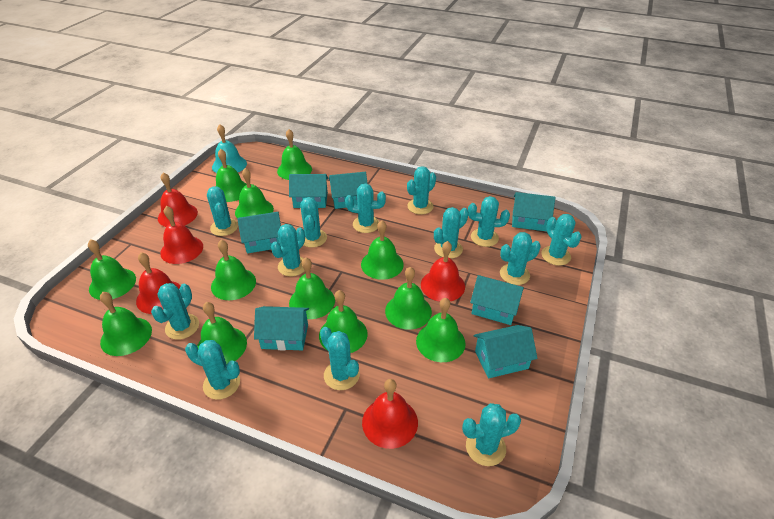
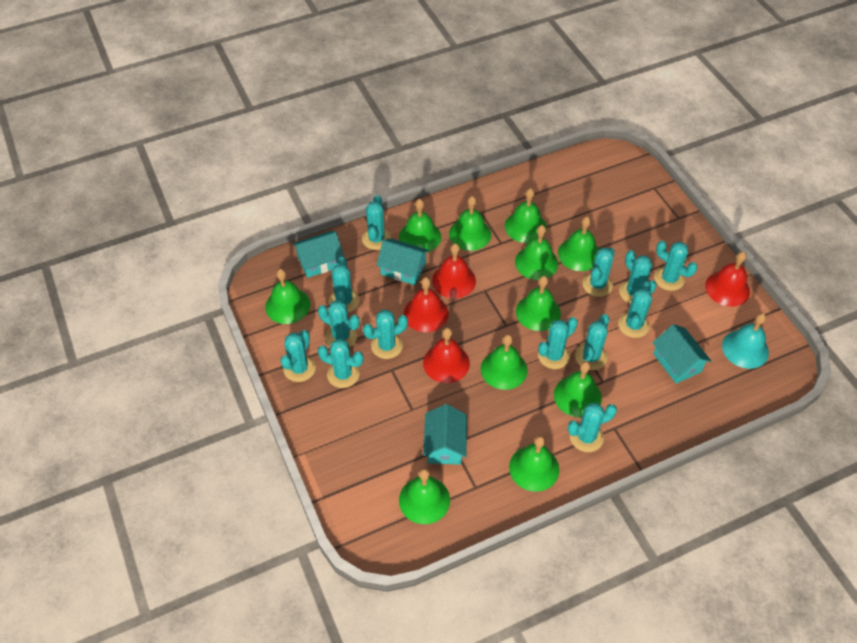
green bell: [88,239,136,300] [100,292,152,356] [197,302,247,364] [211,240,256,300] [216,149,247,202] [235,168,274,218] [277,129,312,180] [289,257,335,319] [319,290,368,353] [361,220,404,280] [385,267,432,330] [416,298,466,362] = 12 -> [265,269,310,324] [399,199,441,253] [399,468,450,524] [449,196,491,251] [481,334,528,390] [505,188,547,243] [509,436,559,492] [515,225,558,280] [516,276,561,331] [554,361,602,417] [558,216,599,271] = 11
red bell: [136,252,181,314] [158,172,198,227] [160,206,203,264] [362,379,418,449] [421,241,465,302] = 5 -> [404,277,449,332] [423,328,470,383] [432,243,476,299] [705,251,750,307] = 4
turquoise house: [237,212,281,254] [254,306,309,351] [289,174,329,208] [329,172,368,209] [470,275,524,325] [473,325,538,378] [512,192,555,231] = 7 -> [292,231,344,278] [377,238,429,285] [423,404,467,465] [652,324,711,384] = 4

